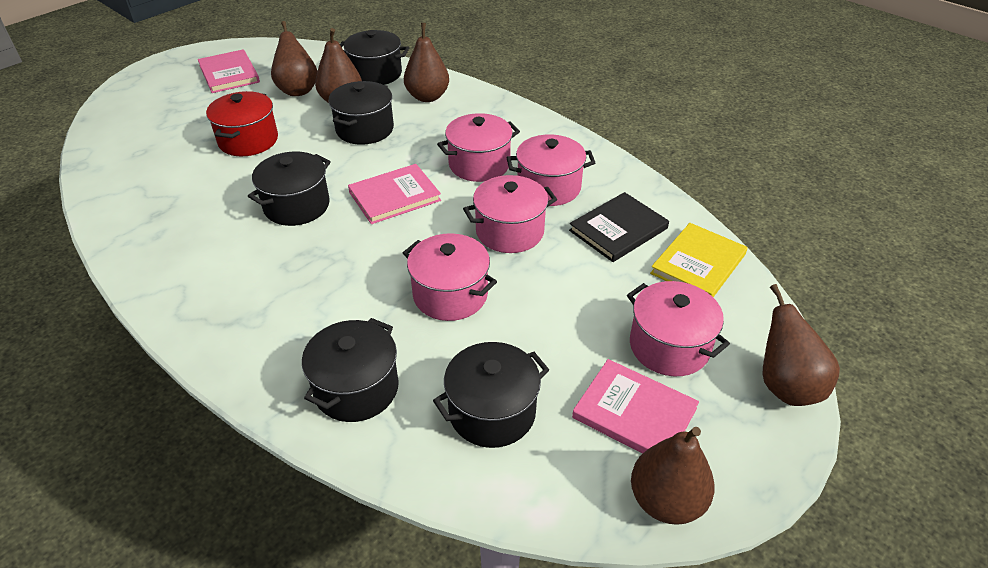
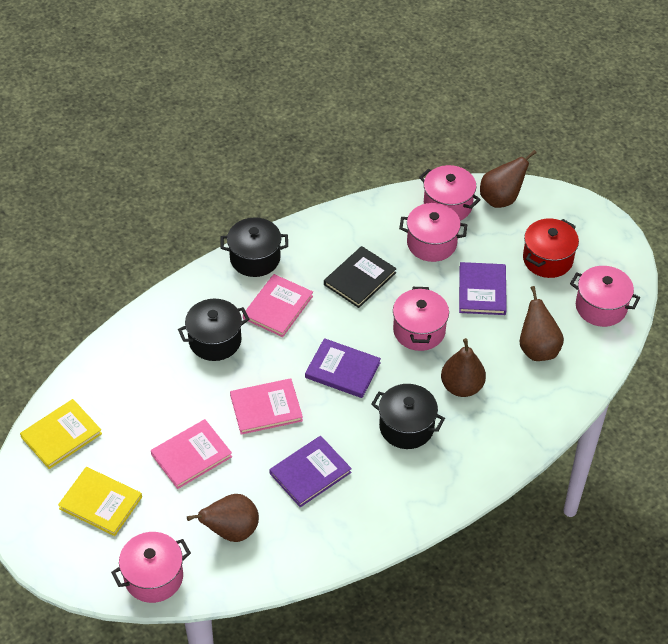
black pot: [248,152,331,226] [302,318,399,422] [328,81,394,145] [340,30,409,85] [433,342,549,448] = 5 -> [178,299,249,361] [221,217,288,277] [371,384,445,449] = 3
brown pear: [271,21,317,96] [315,28,362,103] [404,23,449,102] [631,427,715,525] [763,284,840,406] = 5 -> [187,494,259,542] [441,338,486,397] [480,150,537,208] [520,286,564,361] = 4
purple book: none = 0 -> [269,436,352,507] [305,338,381,398] [459,262,507,315] = 3
yellow book: [650,223,747,297] = 1 -> [20,399,102,469] [58,467,142,536] = 2

